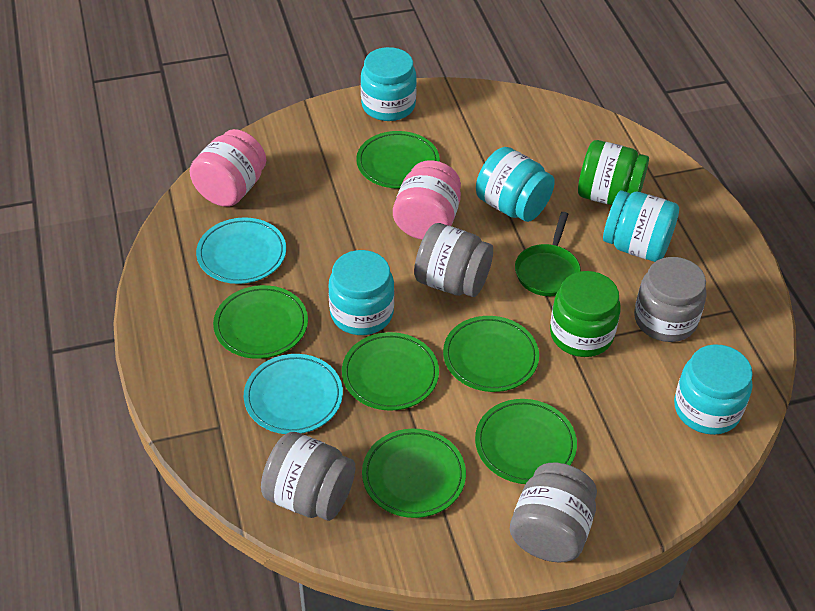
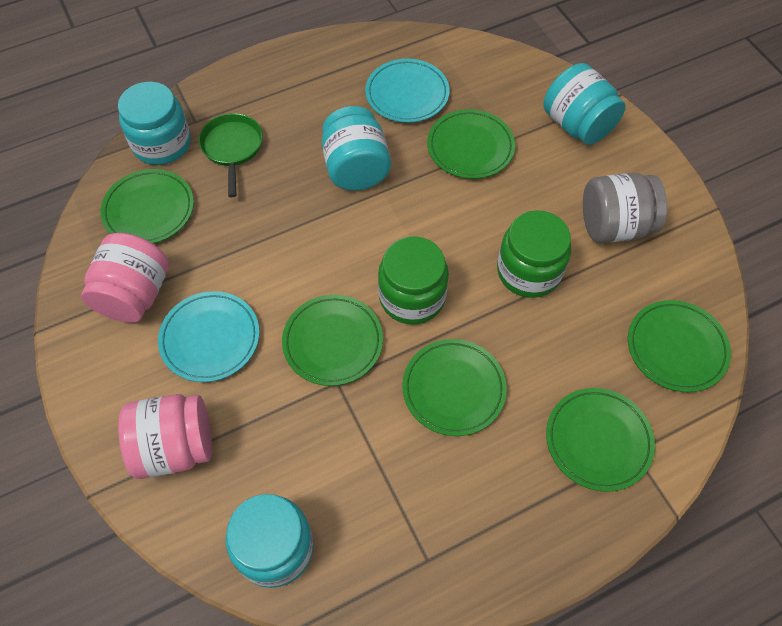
grey jar: [261,432,355,521] [414,223,493,297] [510,463,597,563] [634,257,707,342] = 4 -> [583,173,667,243] = 1
turquoise jar: [328,250,394,335] [361,47,417,121] [476,147,555,222] [603,190,679,262] [674,344,753,435] = 5 -> [118,82,191,165] [226,494,313,588] [322,106,391,191] [544,63,626,145] = 4

